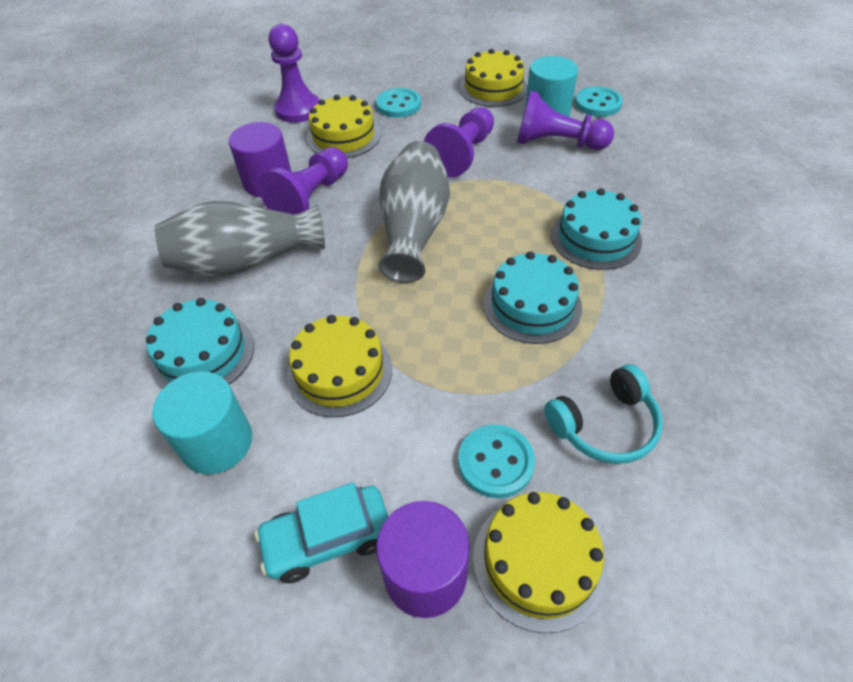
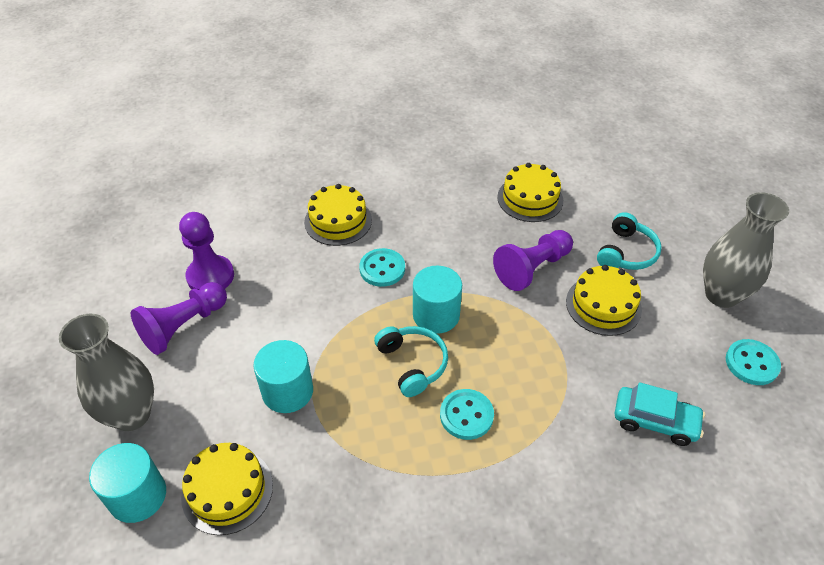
purple cylinder: [229,122,292,197] [376,501,470,618] = 2 -> none = 0
purple pawn: [259,147,348,214] [269,24,319,123] [424,107,494,178] [517,91,614,150] = 4 -> [131,282,227,355] [179,212,234,290] [493,230,573,291] = 3
turquoise cake: [146,298,254,389] [483,251,582,344] [551,188,642,270] = 3 -> none = 0
turquoise cylinder: [152,371,252,474] [525,56,578,117] = 2 -> [89,443,166,523] [253,340,313,413] [413,266,462,334] = 3
turquoise headphones: [544,364,663,464] = 1 -> [374,326,448,397] [597,212,662,270] = 2

